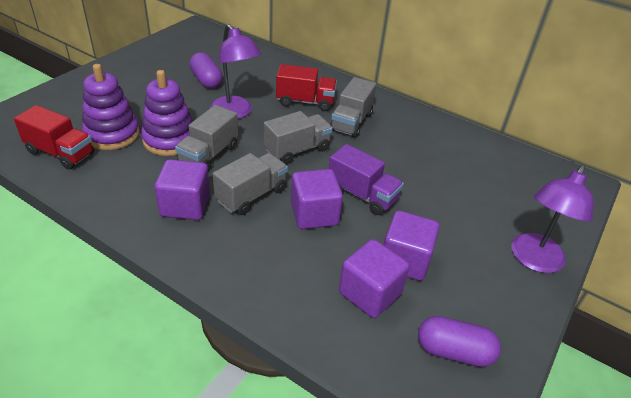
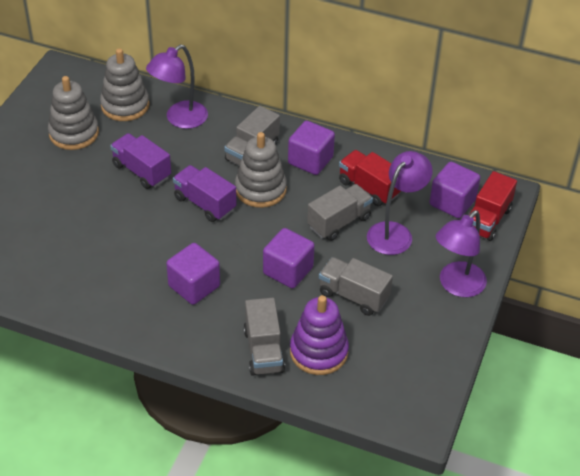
grey stacking toy: none = 0 -> [48,76,99,150] [100,48,150,121] [235,132,287,208] = 3
purple capsule: [189,52,222,88] [418,316,501,367] = 2 -> none = 0
purple lamp: [210,24,261,119] [511,165,594,273] = 2 -> [146,44,208,129] [367,151,433,255] [436,210,487,297] = 3
purple stacking toy: [82,64,140,150] [141,70,193,156] = 2 -> [290,295,349,375] = 1
purple truck: [329,144,404,215] = 1 -> [110,133,171,189] [173,165,237,222] = 2

